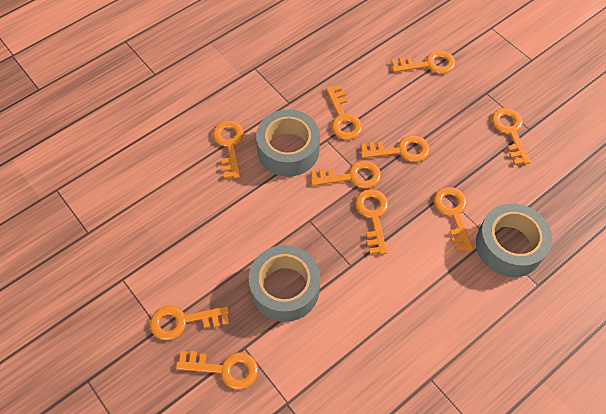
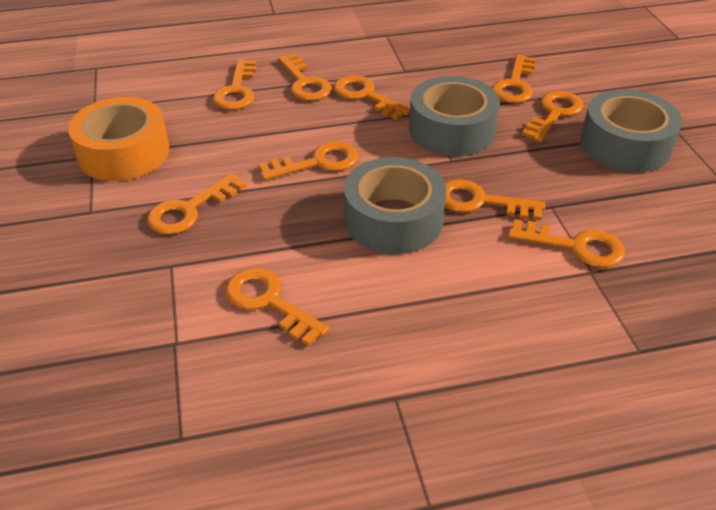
orange tape: none = 0 -> [68,97,170,181] = 1

